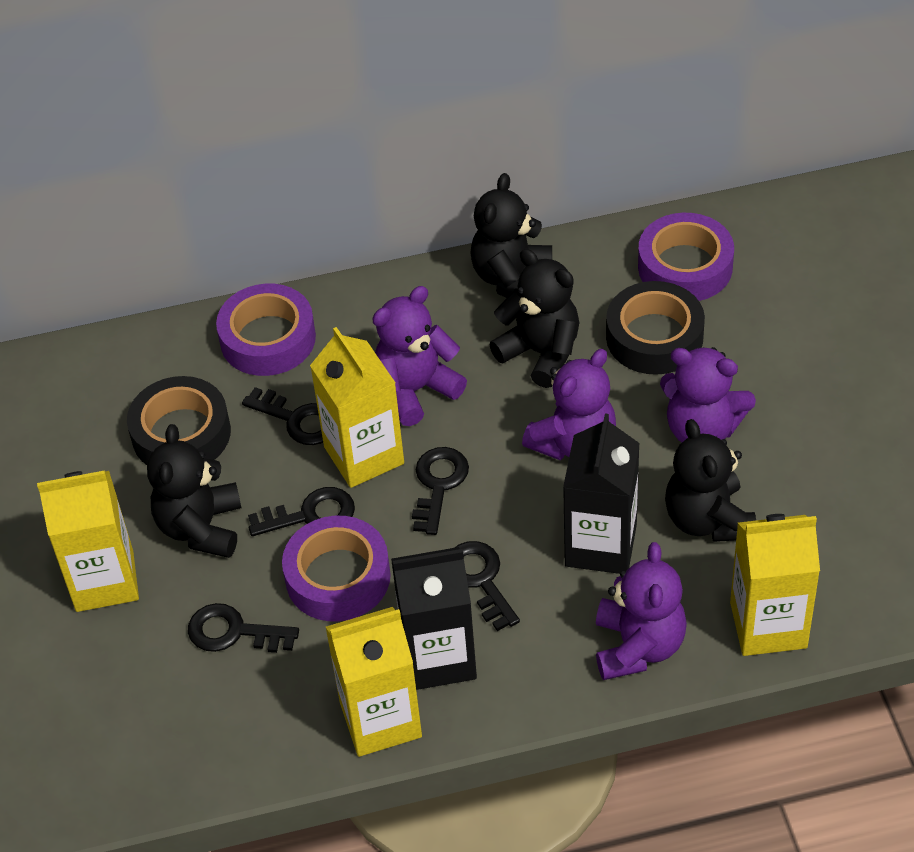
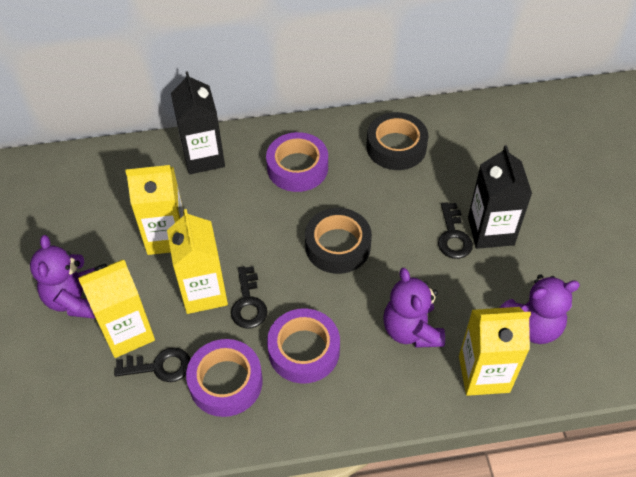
black key: [188,603,299,653] [242,387,323,445] [248,487,355,536] [412,447,469,535] [455,541,520,631] = 5 -> [114,348,190,382] [231,266,267,328] [438,202,473,259] = 3
black teddy bear: [147,424,242,558] [470,173,552,298] [489,249,579,388] [665,419,756,542] = 4 -> none = 0
purple teddy bear: [372,286,467,426] [522,349,616,460] [596,542,687,680] [660,347,756,442] = 4 -> [30,235,96,319] [383,268,445,348] [500,275,580,344] = 3

